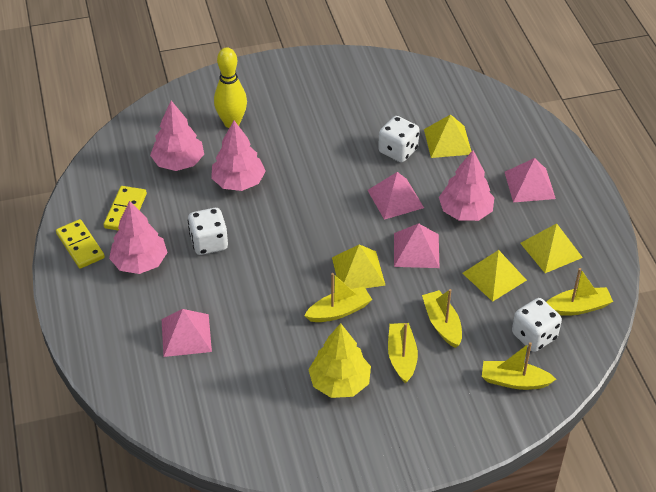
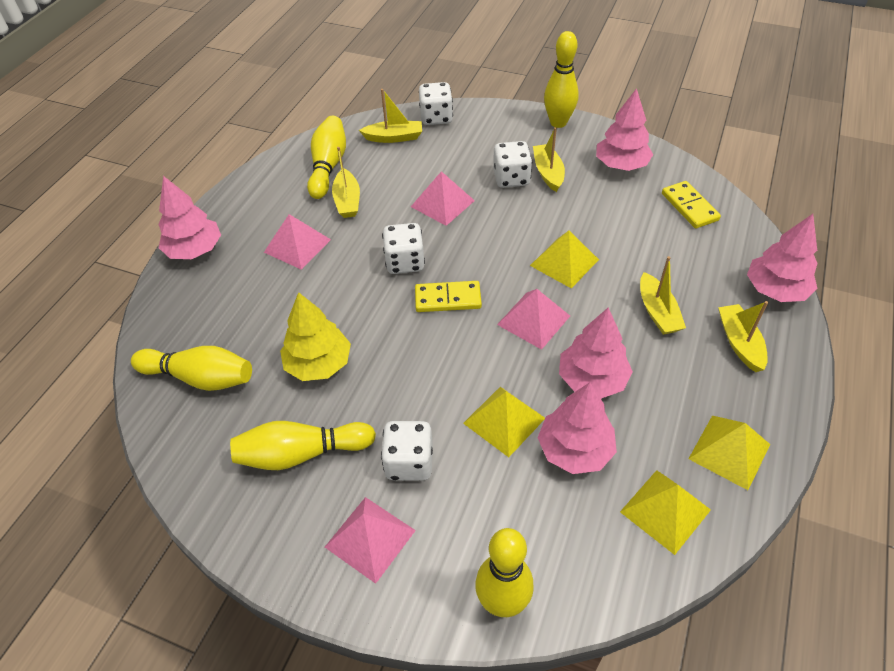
pink tree: [109,201,168,274] [150,101,204,171] [211,120,266,191] [439,150,494,221] = 4 -> [158,176,221,259] [538,382,617,474] [559,307,633,399] [596,88,653,171] [747,214,818,302] = 5
white dice: [188,208,228,255] [378,116,420,162] [512,298,562,352] = 3 -> [381,421,433,481] [382,223,425,274] [419,82,453,125] [493,141,532,188] = 4
yellow bowling pin: [214,47,247,128] = 1 -> [131,346,252,391] [230,421,376,470] [307,116,346,199] [475,528,534,617] [544,31,579,128] = 5

